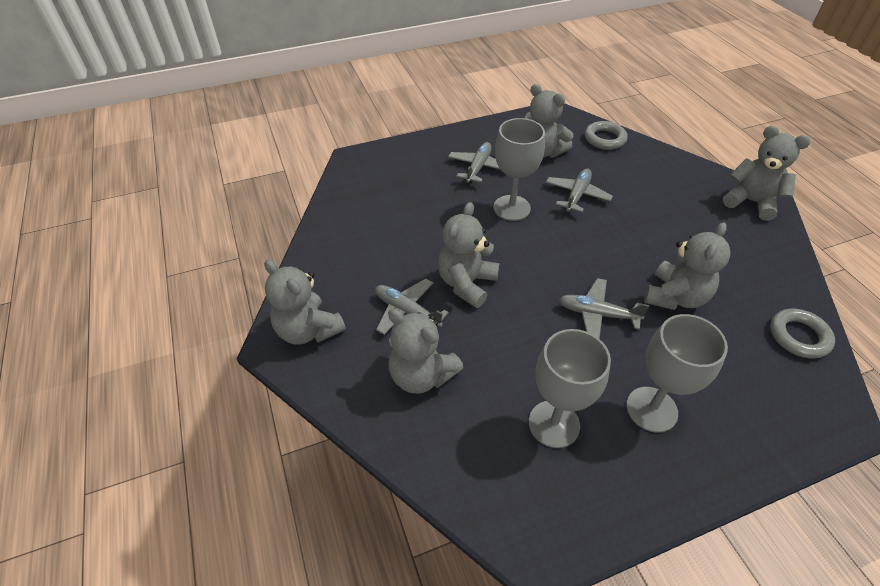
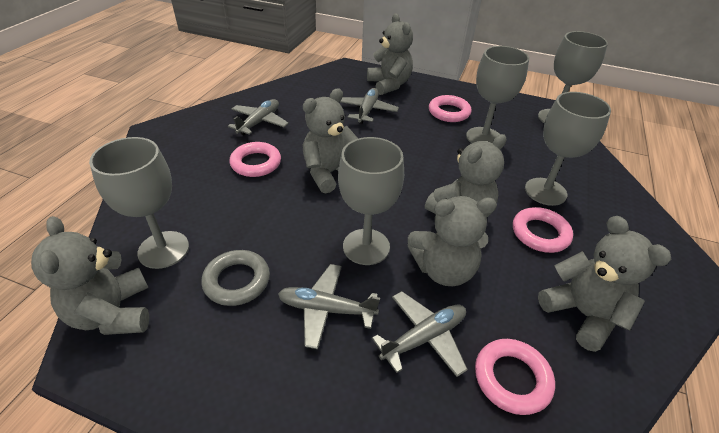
grey goblet: [493,118,545,221] [529,329,611,448] [626,314,728,433] = 3 -> [89,137,189,269] [338,137,404,265] [466,46,529,143] [525,92,611,206] [538,31,608,123] = 5
grey ring: [585,121,628,150] [770,308,835,359] = 2 -> [202,250,270,306] = 1
pink ring: none = 0 -> [230,142,281,177] [429,95,472,122] [475,339,555,415] [513,207,573,253] = 4

